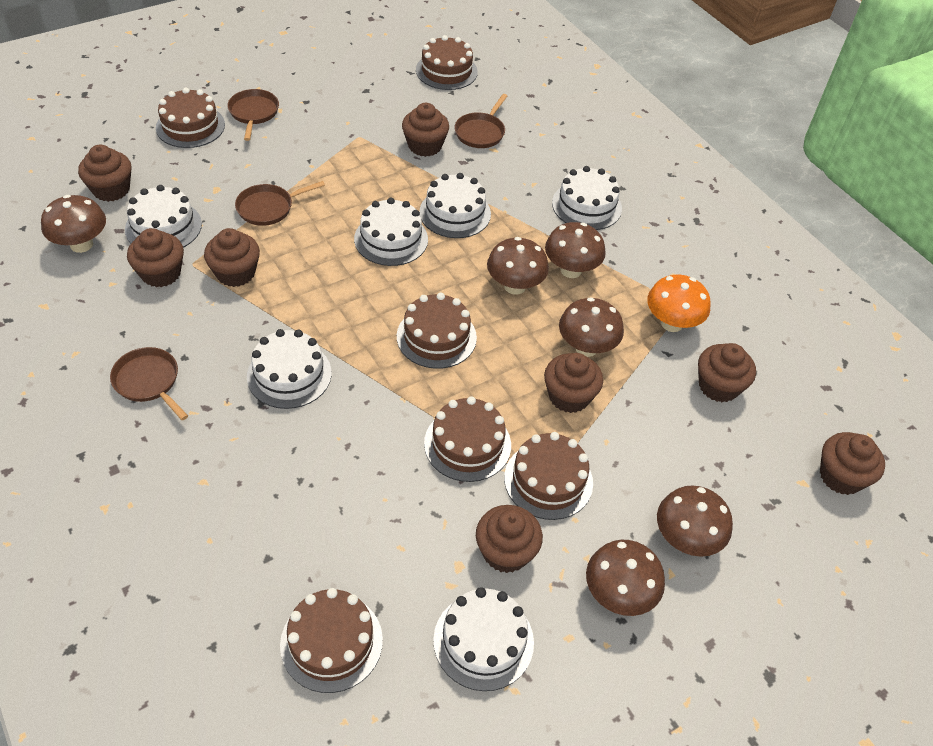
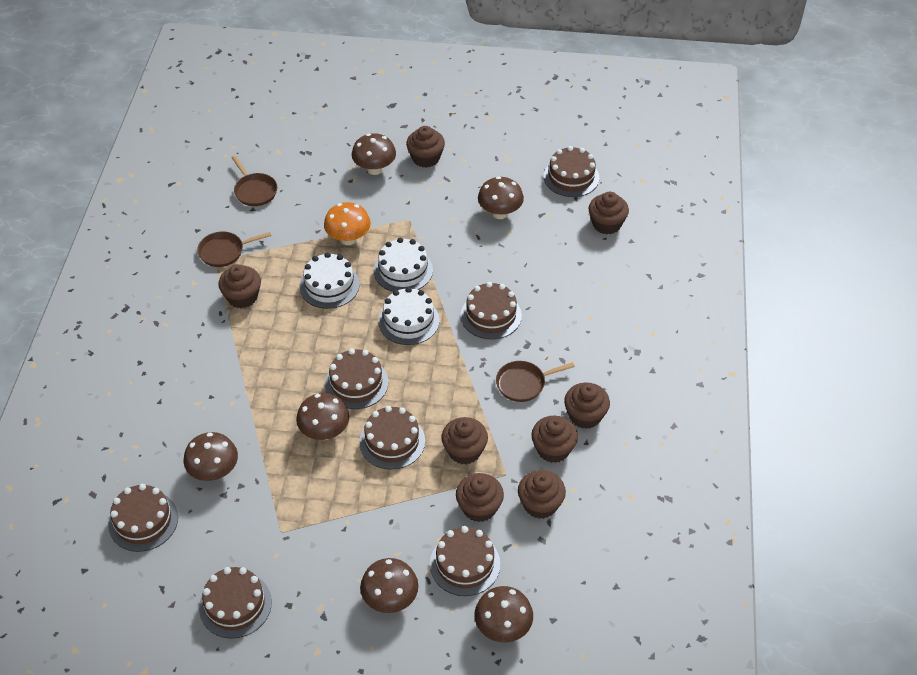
brown cake: [156,88,225,148] [280,588,383,693] [397,293,477,369] [416,35,478,90] [424,396,511,482] [504,432,593,520] = 6 -> [108,484,178,552] [199,567,272,639] [325,349,388,409] [359,406,425,470] [430,526,500,596] [461,282,522,339] [544,146,599,197] = 7
brown pan: [110,347,188,420] [227,89,279,141] [235,181,325,226] [455,94,507,148] = 4 -> [197,231,271,267] [232,156,277,206] [496,361,575,402] = 3
white cake: [125,185,202,248] [247,329,332,409] [354,198,428,266] [419,173,491,238] [433,587,534,691] [552,166,622,230] = 6 -> [299,252,360,309] [374,238,433,292] [378,287,440,345] = 3

